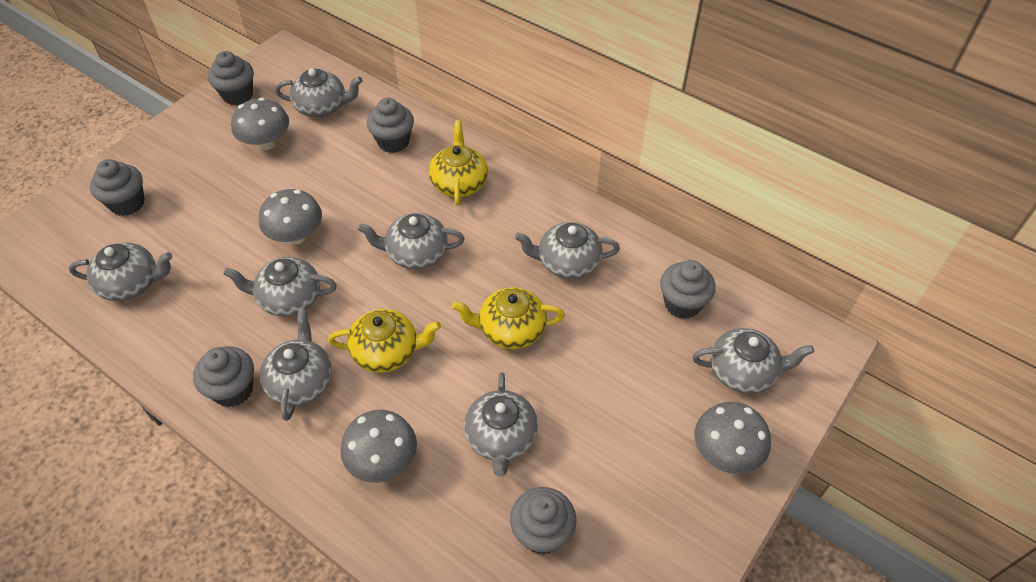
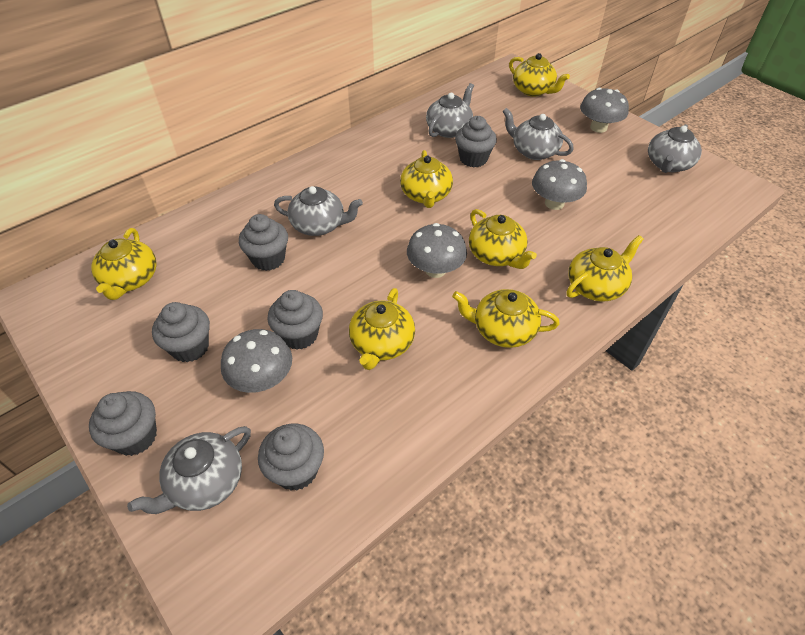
grey teapot: [69,242,173,301] [223,257,337,317] [260,309,332,421] [275,69,363,117] [358,213,465,270] [464,372,538,476] [515,222,620,279] [692,328,814,394] = 8 -> [127,426,251,514] [274,186,363,236] [426,83,474,138] [502,108,574,160] [648,124,702,173] = 5
yellow teapot: [328,309,441,373] [429,121,488,206] [452,287,565,349] = 3 -> [91,228,157,300] [349,288,415,370] [400,150,453,208] [452,289,560,348] [469,209,537,269] [509,53,570,96] [566,235,644,302] = 7

